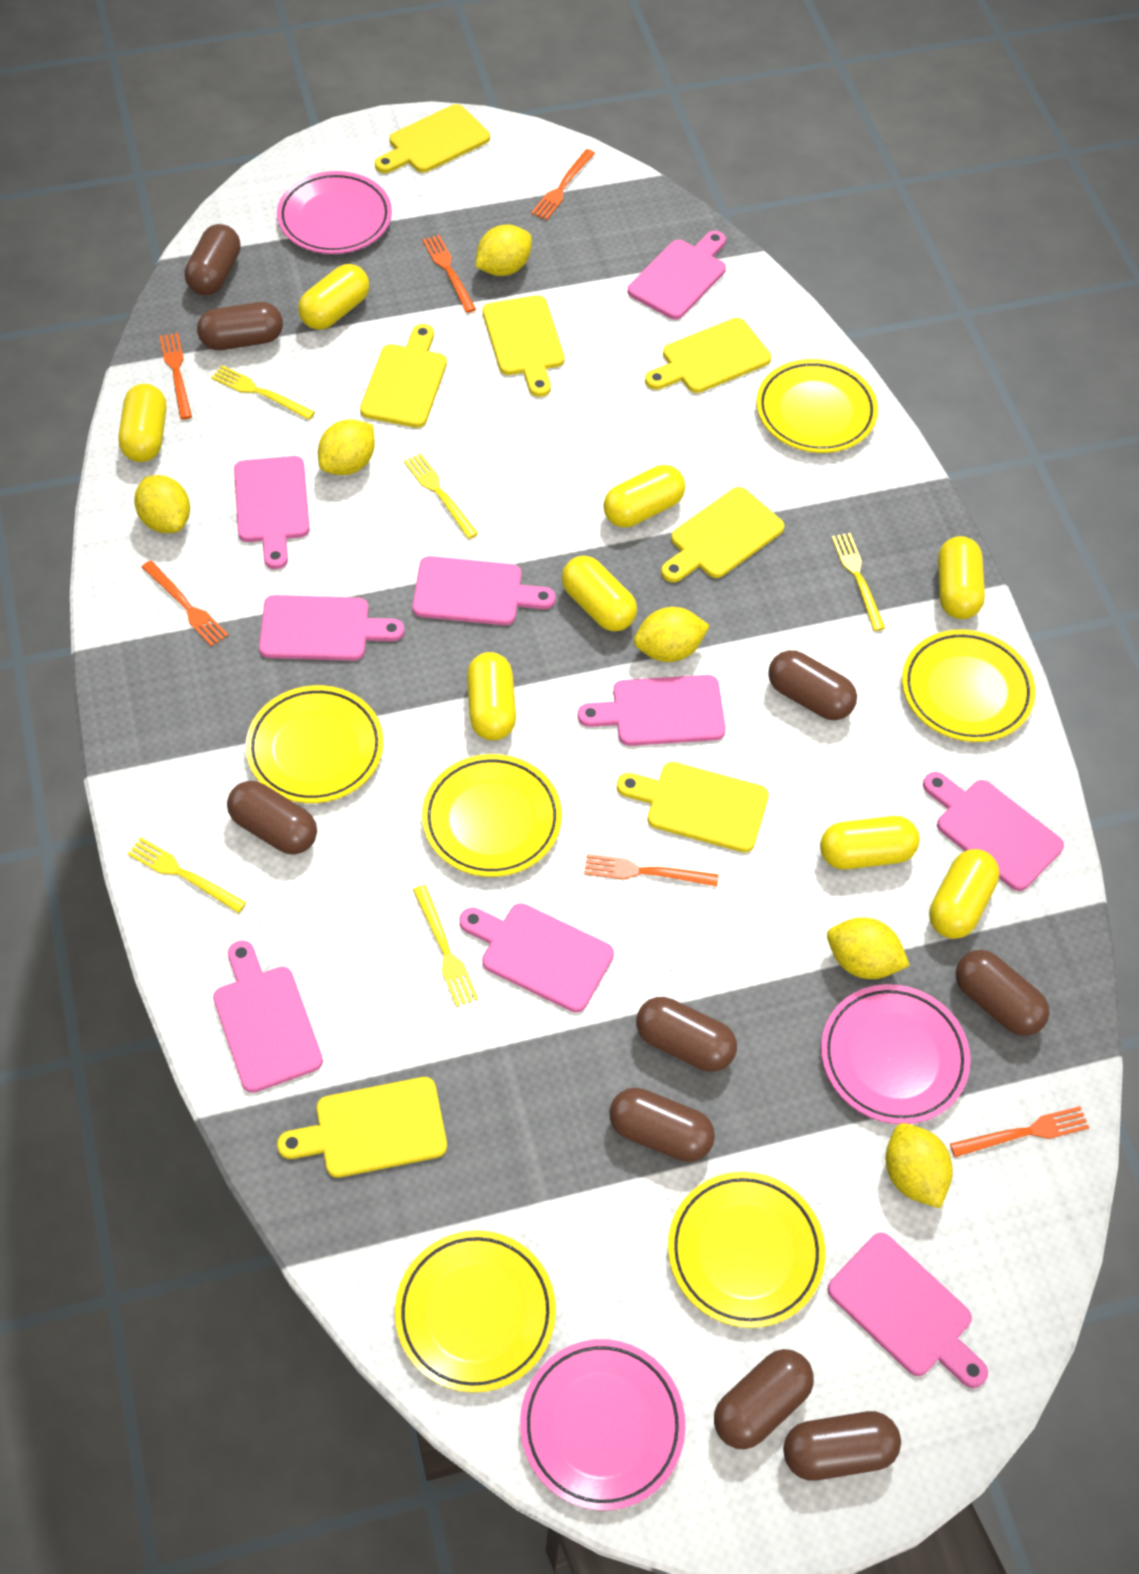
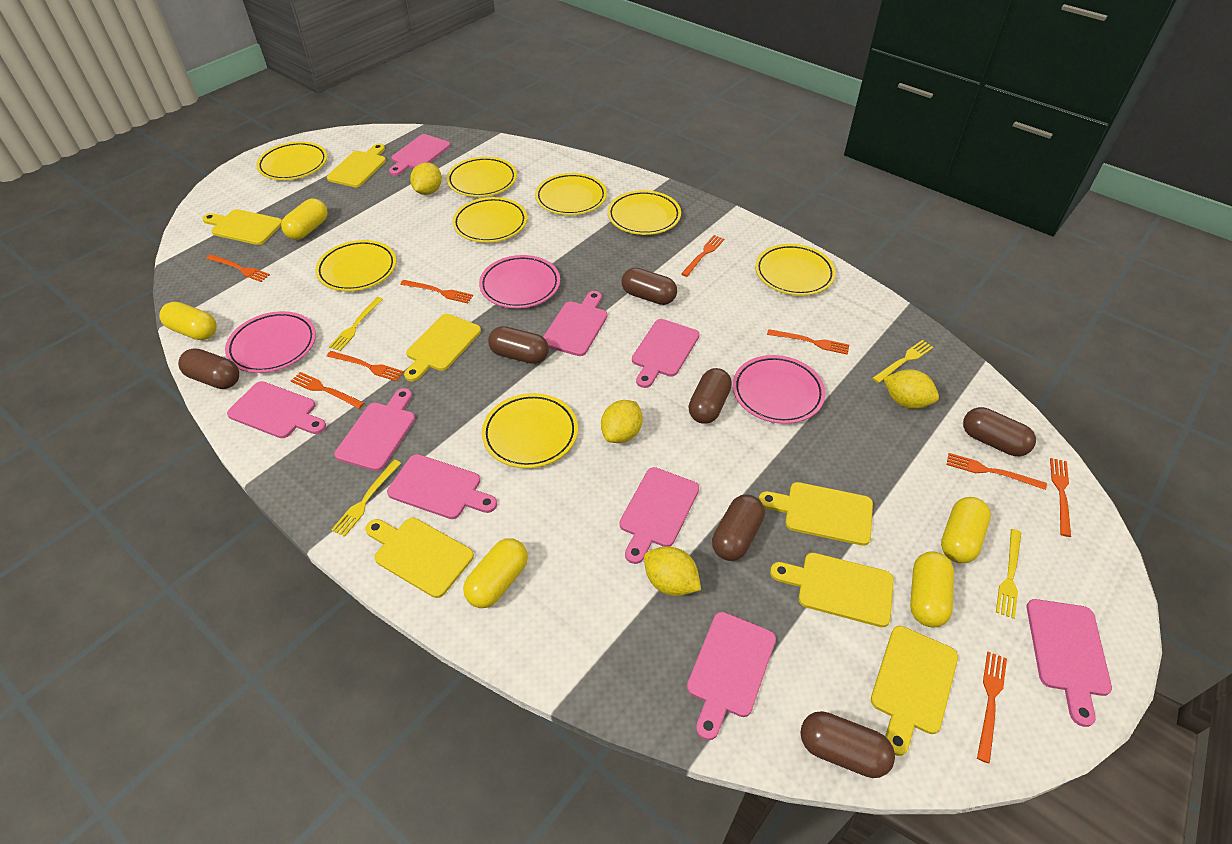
brown capsule: [185,224,241,296] [197,302,283,350] [227,781,317,854] [609,1088,715,1162] [636,997,737,1072] [714,1349,814,1449] [768,650,857,720] [783,1411,901,1481] [955,950,1050,1036] = 9 -> [178,348,239,389] [488,326,549,364] [622,268,677,305] [688,368,732,424] [712,495,765,561] [801,711,895,778] [963,407,1036,456] = 7
orange fork: [142,560,228,646] [159,333,192,419] [422,235,476,313] [531,149,595,220] [584,854,718,886] [950,1106,1089,1157] = 6 -> [206,254,270,282] [291,372,364,409] [327,351,404,382] [400,280,473,304] [681,235,724,277] [767,329,849,355] [947,453,1047,490] [977,652,1007,764] [1050,458,1071,537] = 9
yellow capsule: [118,384,166,462] [298,264,369,330] [467,652,516,740] [562,556,637,631] [603,465,685,527] [820,816,920,869] [929,849,1000,939] [938,536,985,619] = 8 -> [159,302,216,340] [281,198,328,240] [463,538,528,608] [910,551,954,627] [941,497,991,563] = 5
yellow fork: [127,837,246,913] [211,365,315,420] [404,453,478,539] [413,885,478,1007] [831,533,885,631] = 5 -> [329,297,383,351] [331,460,401,537] [872,340,933,383] [996,529,1022,619] = 4
yellow lemon: [134,475,190,533] [318,419,375,475] [475,225,532,276] [634,607,710,662] [827,917,910,979] [886,1123,953,1208] = 6 -> [410,162,442,195] [601,400,643,443] [644,546,701,596] [883,369,939,409] = 4
yellow plate: [245,685,384,803] [395,1230,556,1393] [422,754,562,877] [668,1172,826,1328] [756,359,878,453] [902,629,1036,742] = 6 -> [256,142,327,180] [315,240,396,291] [446,157,517,197] [452,197,527,243] [482,393,578,468] [535,173,607,215] [608,190,681,235] [755,244,836,296] = 8

